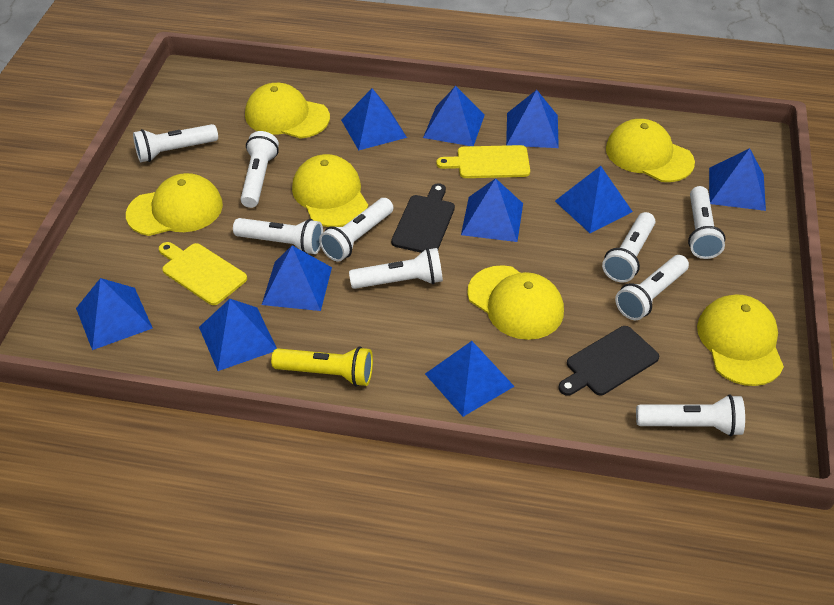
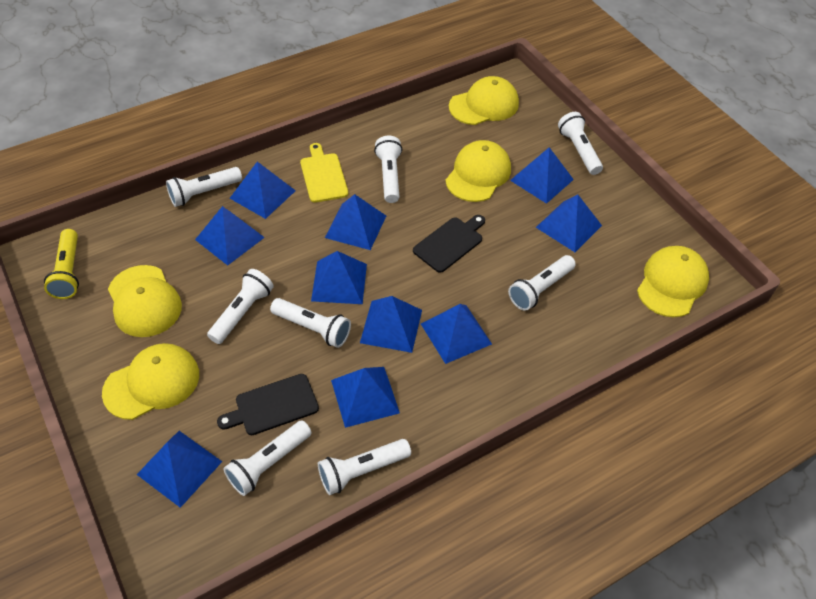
white flashlight: [133,124,218,162] [233,218,323,254] [241,131,279,208] [319,198,393,262] [349,248,443,289] [602,212,656,283] [615,255,689,320] [636,395,745,437] [688,186,725,259] = 9 -> [166,167,242,207] [207,269,274,344] [223,421,312,496] [270,298,351,348] [318,439,411,495] [374,136,402,203] [508,255,576,311] [558,112,603,175] = 8
yellow cap: [126,173,223,236] [245,83,330,139] [292,154,368,227] [467,265,564,340] [606,119,695,182] [697,294,784,386] = 6 -> [102,343,199,420] [108,265,182,337] [445,140,511,202] [449,76,519,125] [637,246,709,317] = 5
yellow cutting board: [159,242,247,305] [436,145,530,178] = 2 -> [300,143,348,203] = 1

